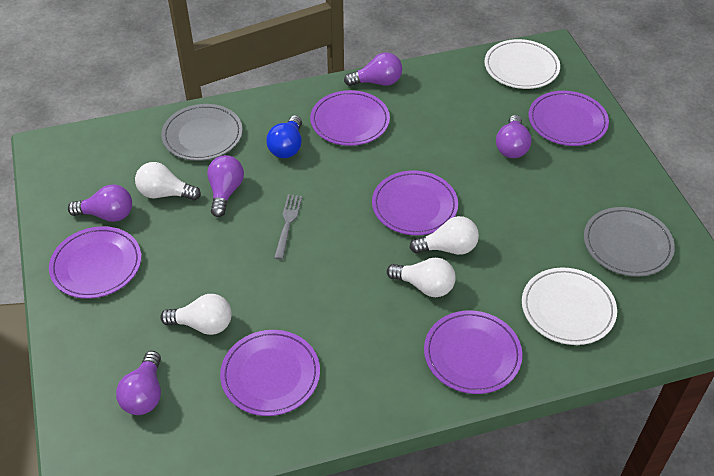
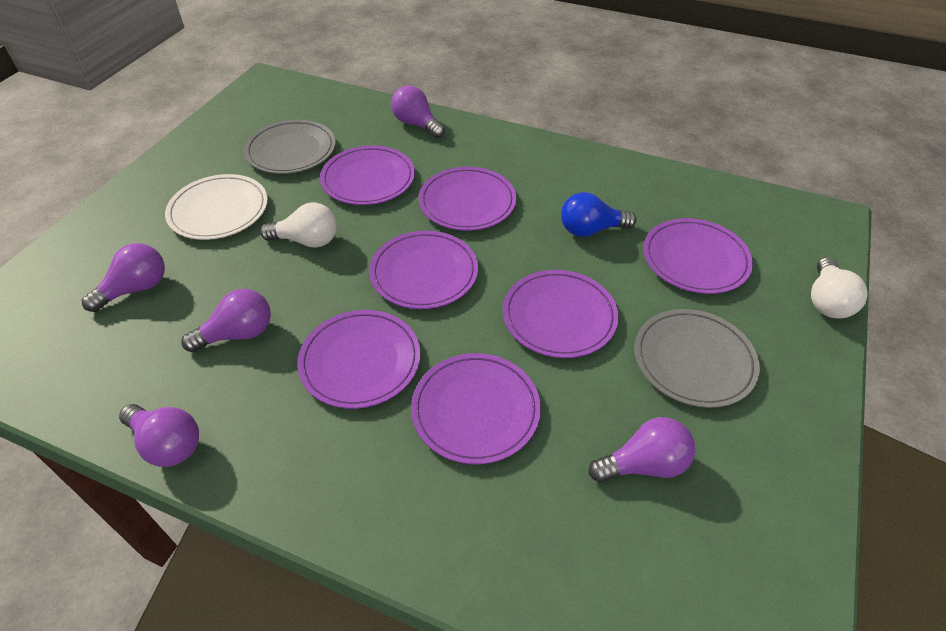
grey fork: [274,195,302,260] = 1 -> none = 0
purple plate: [49,226,141,299] [220,330,320,416] [310,90,390,146] [372,170,458,235] [424,311,523,394] [529,91,609,146] = 6 -> [297,310,420,409] [320,146,415,205] [369,231,478,309] [411,353,541,464] [418,167,516,231] [503,270,618,358] [643,218,753,294] = 7
white light bulb: [135,162,201,201] [160,294,232,335] [387,257,456,297] [409,216,479,255] = 4 -> [260,202,337,248] [811,257,868,319] = 2
white plate: [484,39,560,89] [522,268,617,345] = 2 -> [165,174,268,240] = 1

